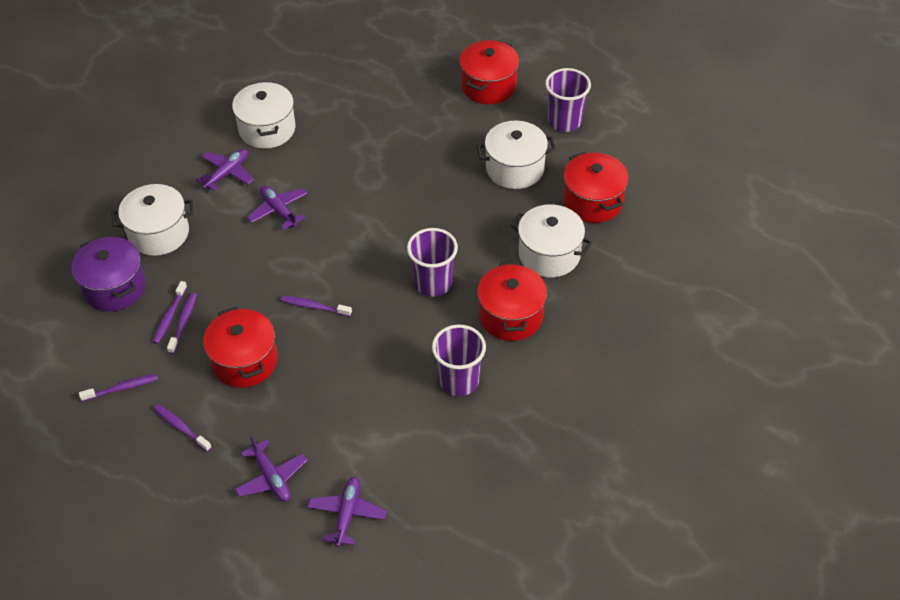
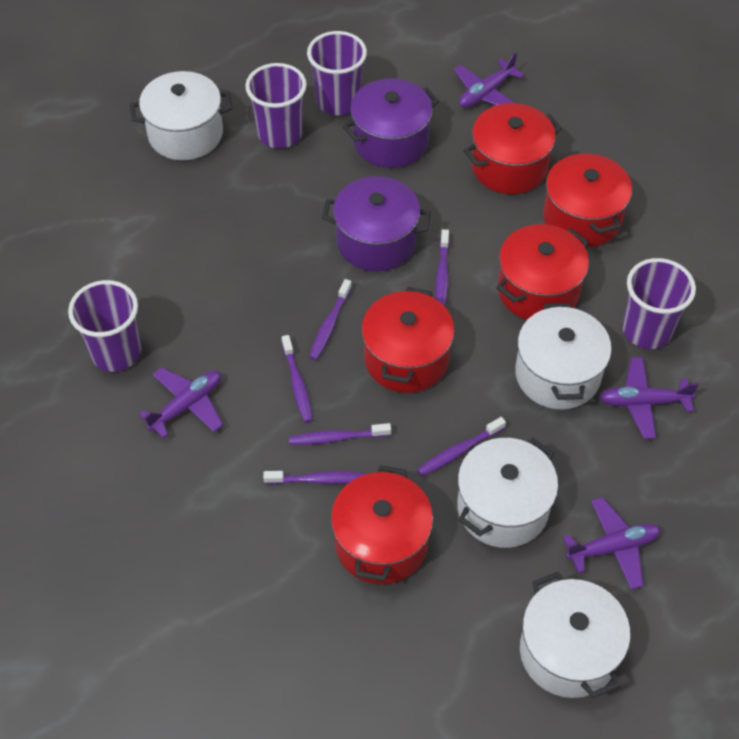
purple cup: [407,228,458,297] [432,325,486,396] [545,68,591,132] = 3 -> [68,280,141,372] [245,63,307,148] [307,31,367,115] [622,258,696,349] = 4
purple pot: [72,237,146,311] = 1 -> [322,176,431,272] [343,78,439,168] = 2
purple toothbrush: [79,374,158,402] [153,281,187,344] [153,404,212,452] [167,293,197,354] [281,296,352,317] = 5 -> [263,471,368,484] [282,335,313,423] [289,423,391,445] [309,279,352,360] [417,417,506,476] [435,229,450,306] = 6
red pot: [203,307,278,388] [460,40,519,104] [477,262,547,341] [563,152,629,223] = 4 -> [331,465,433,584] [361,287,454,393] [464,103,562,194] [496,224,589,320] [543,151,632,247] = 5

